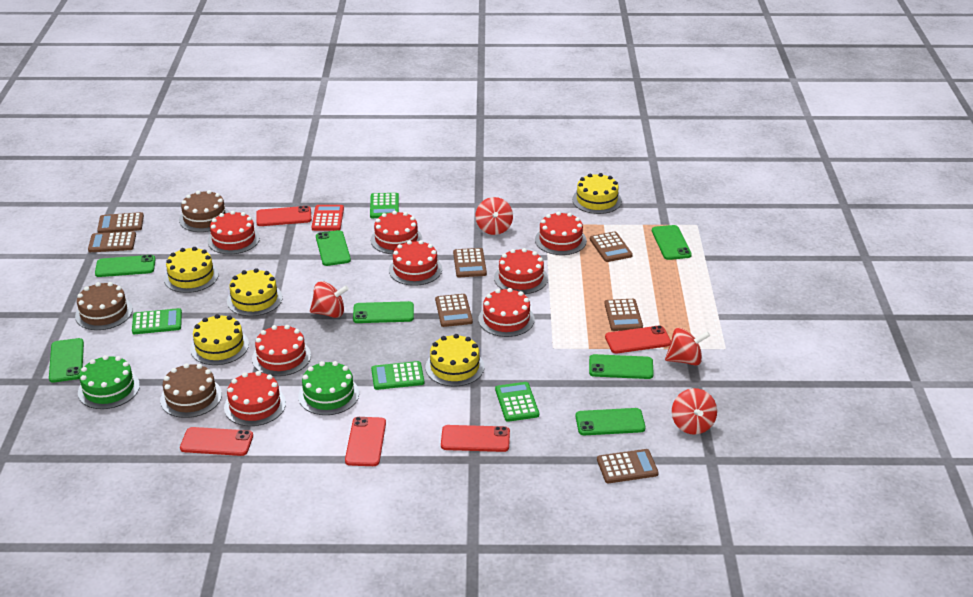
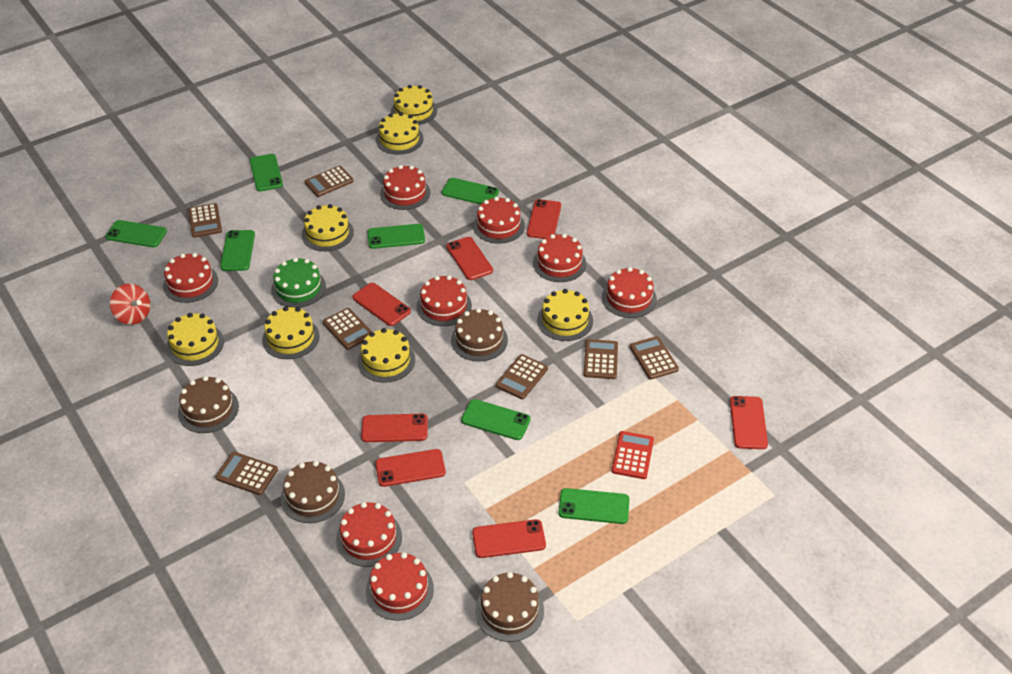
brown cake: [75,282,133,330] [160,363,222,418] [179,190,230,232] = 3 -> [178,376,239,433] [281,461,345,523] [451,308,508,361] [475,572,544,642] = 4
green cake: [78,355,140,409] [298,361,359,415] = 2 -> [271,257,326,308] = 1
green calculator: [132,308,182,334] [370,193,399,218] [371,361,424,390] [495,382,539,422] = 4 -> none = 0
red phone: [180,427,253,456] [256,206,312,226] [345,417,386,466] [441,425,510,452] [605,325,671,353] = 5 -> [352,283,411,326] [361,414,428,442] [375,449,446,487] [446,237,493,280] [472,519,546,558] [527,199,561,239] [730,396,768,449] = 7
red spinning top: [310,281,349,318] [475,197,513,235] [665,328,710,366] [672,388,717,435] = 4 -> [110,284,150,325] = 1
yellow cake: [164,247,219,293] [190,314,249,365] [227,268,283,316] [426,334,484,386] [572,173,622,214] = 5 -> [166,313,224,366] [262,306,320,359] [302,204,354,251] [358,328,415,383] [376,112,424,154] [391,85,437,125] [537,289,593,341] = 7

